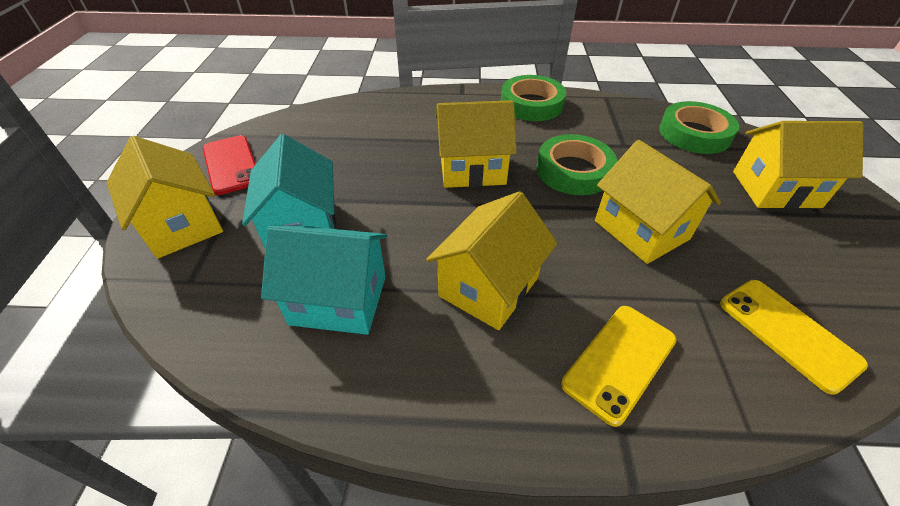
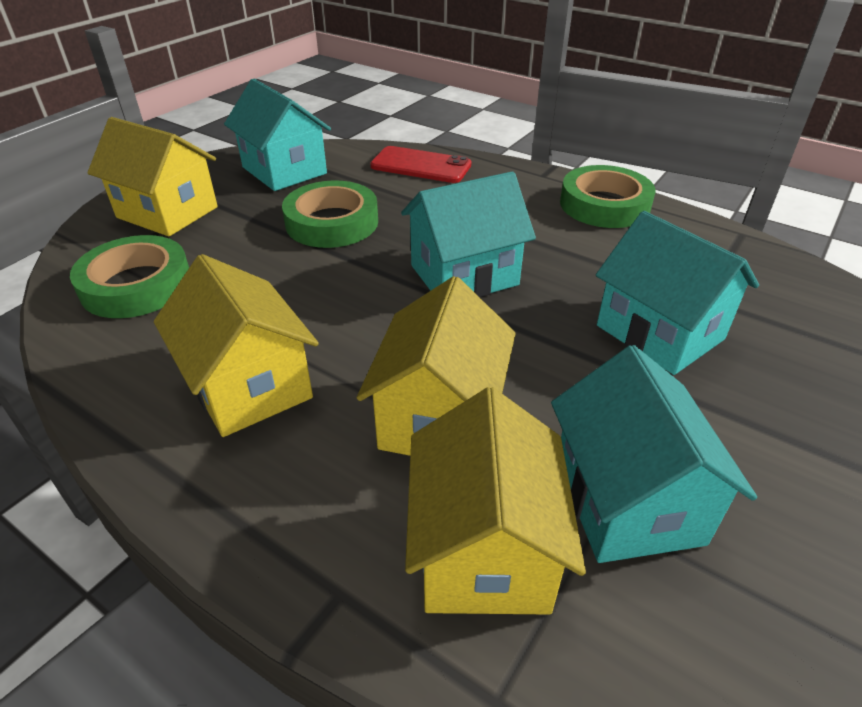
turquoise house: [242,134,336,248] [261,225,387,335] = 2 -> [224,78,331,191] [401,171,536,297] [551,345,757,563] [596,211,759,375] = 4
yellow house: [107,136,223,259] [426,191,557,330] [436,100,517,188] [595,140,721,264] [733,121,864,209] = 5 -> [87,117,218,236] [154,254,319,437] [357,276,516,456] [405,387,586,615] = 4
yellow phone: [561,306,677,427] [720,280,868,395] = 2 -> none = 0

